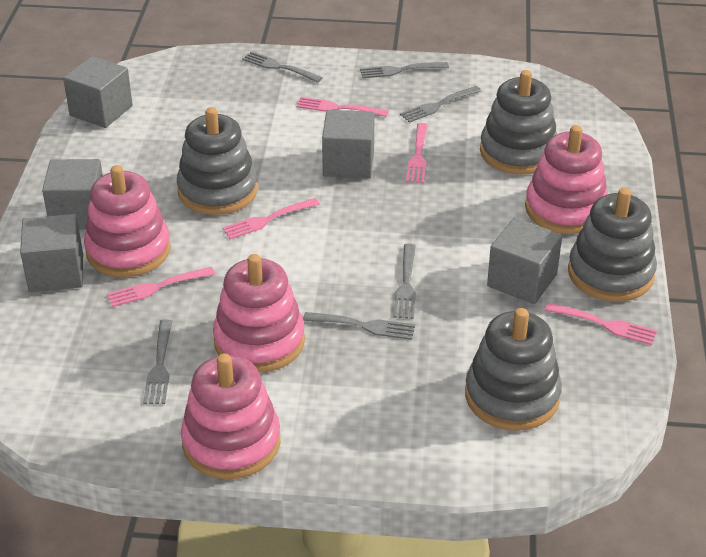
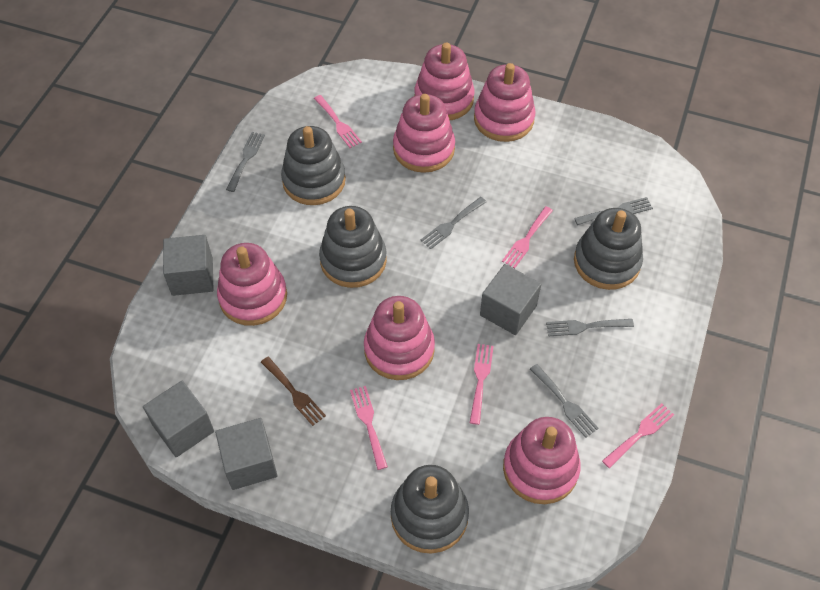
brown fork: none = 0 -> [261,356,326,426] = 1
grey cube: [20,214,83,292] [42,159,103,229] [63,56,133,128] [322,110,375,178] [487,217,562,304] = 5 -> [143,381,214,457] [163,235,213,296] [215,418,278,490] [480,264,541,335] = 4
grey fork: [143,319,173,404] [242,51,323,83] [303,312,415,340] [360,62,449,78] [393,244,416,319] [400,86,481,123] = 6 -> [226,132,265,192] [421,197,486,249] [530,364,599,438] [546,319,634,336] [574,197,653,225] = 5
pink stacking toy: [84,165,171,277] [181,353,280,479] [213,254,305,373] [525,125,608,234] = 4 -> [217,243,287,326] [364,296,435,380] [393,94,455,173] [414,43,474,120] [474,63,536,142] [503,417,581,504] = 6

